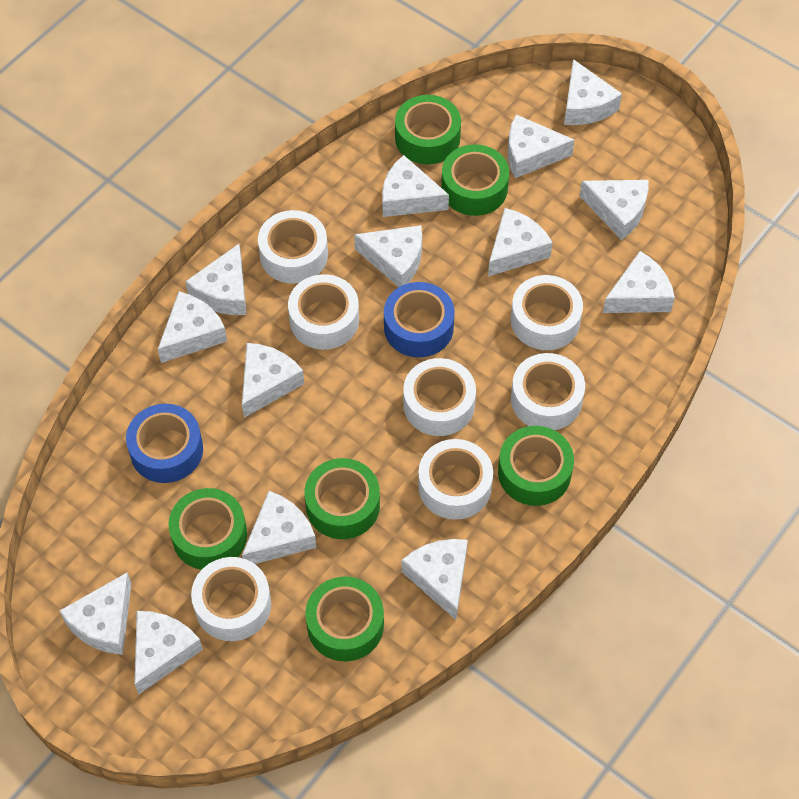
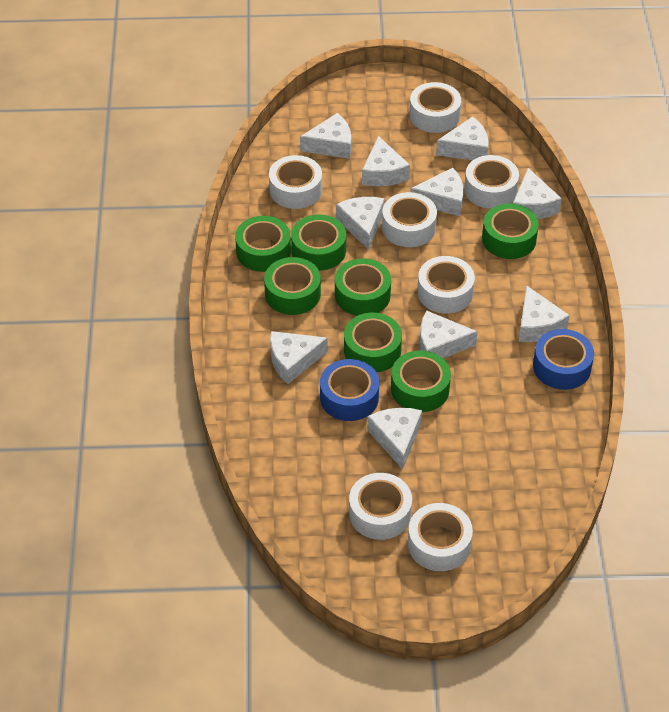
green tape: [168,488,247,570] [304,458,380,539] [305,576,384,661] [395,95,461,165] [441,144,509,216] [498,426,574,506] = 6 -> [235,216,291,272] [264,257,321,315] [291,215,346,270] [335,258,391,316] [344,313,402,372] [391,350,451,412] [482,204,539,259] = 7
white cheese: [60,572,131,655] [134,611,203,694] [158,292,227,363] [185,244,246,315] [242,343,304,418] [242,491,316,564] [354,225,422,287] [382,155,449,217] [401,539,468,620] [488,208,553,277] [508,115,574,178] [564,59,622,125] [580,180,648,240] [603,251,675,313] = 14 -> [270,331,328,384] [300,113,351,159] [336,197,385,250] [362,136,410,186] [367,408,422,469] [410,168,464,216] [420,311,478,358] [436,116,489,160] [513,168,562,219] [519,285,570,342] = 10

